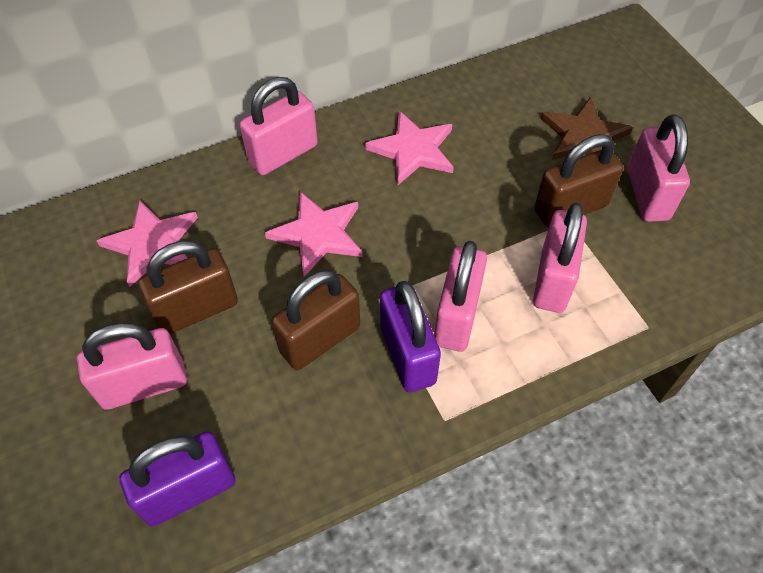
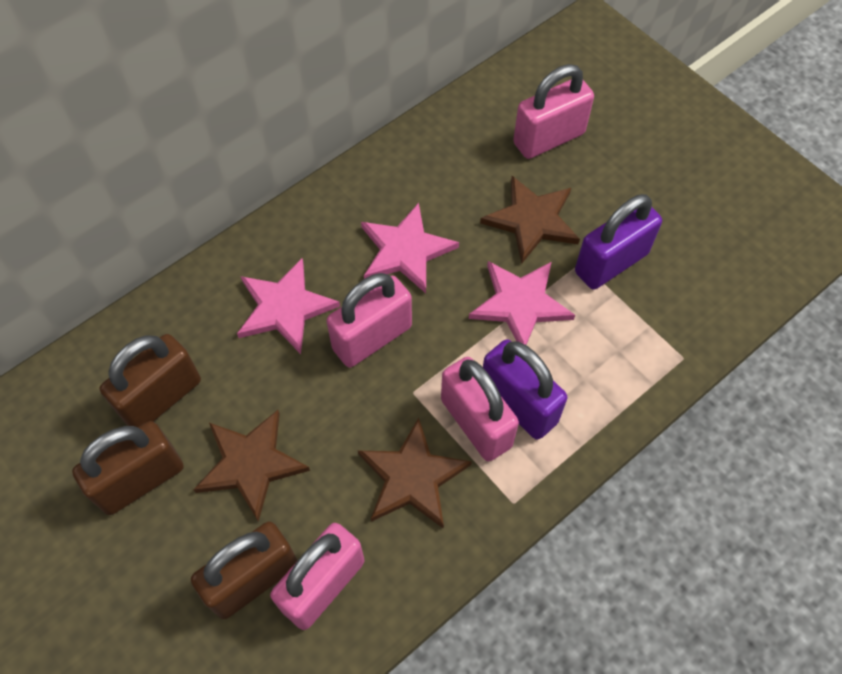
brown star: [541,98,633,160] = 1 -> [193,410,310,522] [358,418,472,529] [480,176,580,263] = 3
pink padlock: [77,323,187,410] [239,77,318,175] [434,241,487,352] [533,203,587,313] [627,114,690,222] = 5 -> [270,523,364,630] [326,273,412,367] [441,357,519,461] [513,64,594,159] = 4

